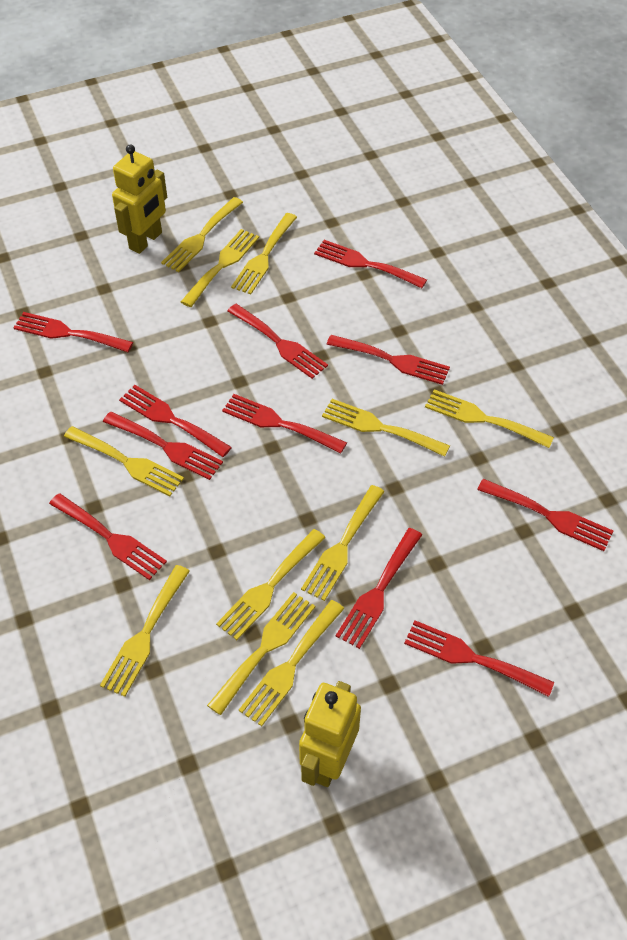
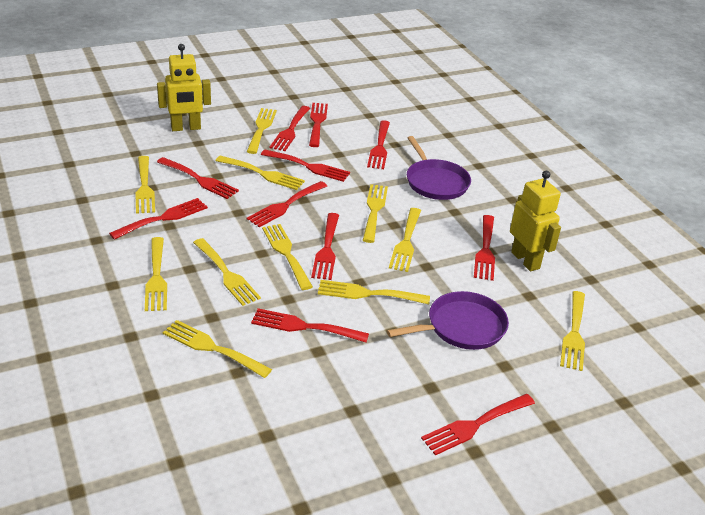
purple pan: none = 0 -> [387,291,509,350] [407,136,471,200] = 2

